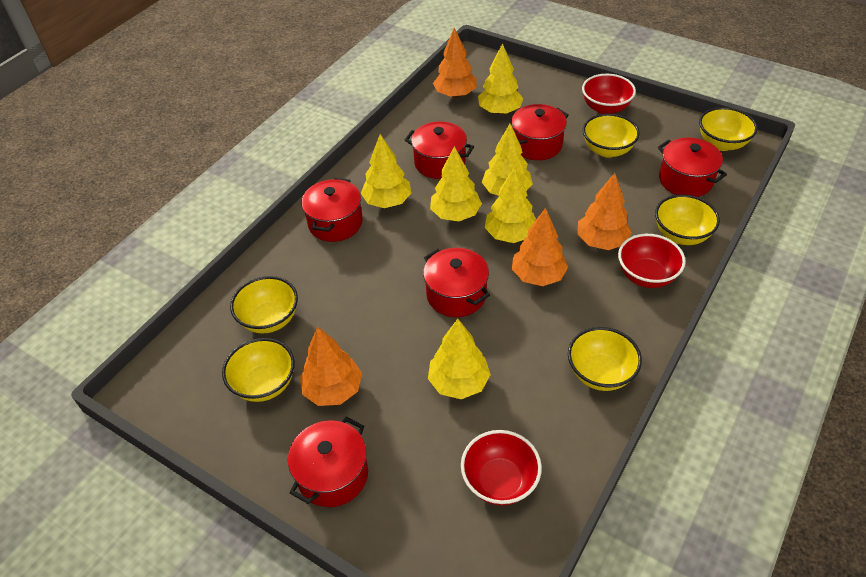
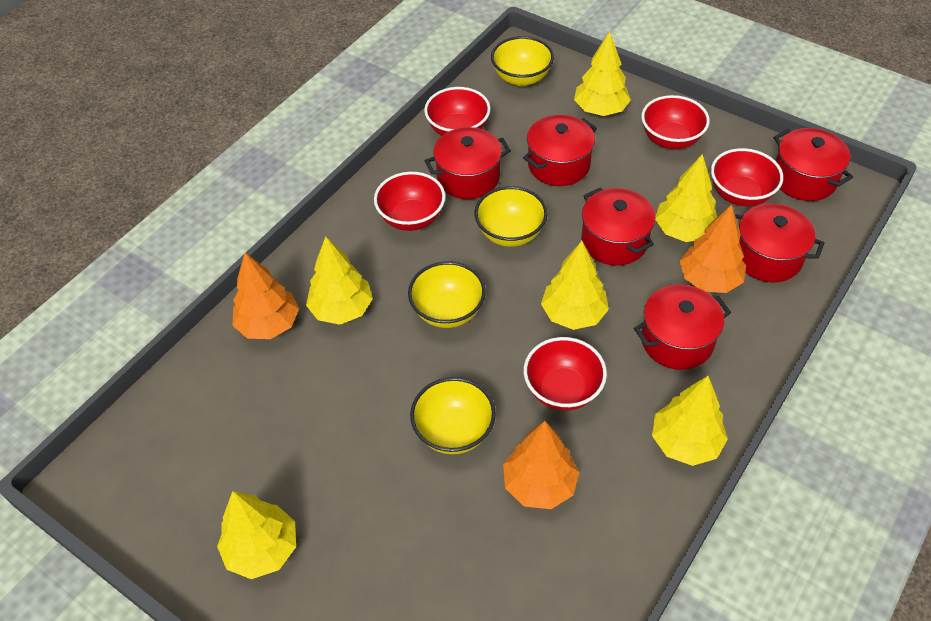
orange tree: [300,326,362,406] [433,27,477,98] [512,208,568,286] [577,173,632,250] = 4 -> [232,253,299,339] [503,421,579,509] [680,204,746,293] = 3
red bowl: [461,430,542,506] [582,74,636,114] [618,234,686,288] = 3 -> [374,172,445,231] [424,87,491,136] [524,337,607,411] [641,95,710,149] [711,148,783,206] = 5
yellow bowl: [222,338,295,402] [230,276,298,334] [568,327,642,391] [583,114,640,157] [655,194,720,245] [699,107,758,151] = 6 -> [408,261,486,328] [410,377,496,454] [475,186,547,247] [491,36,554,86] = 4

